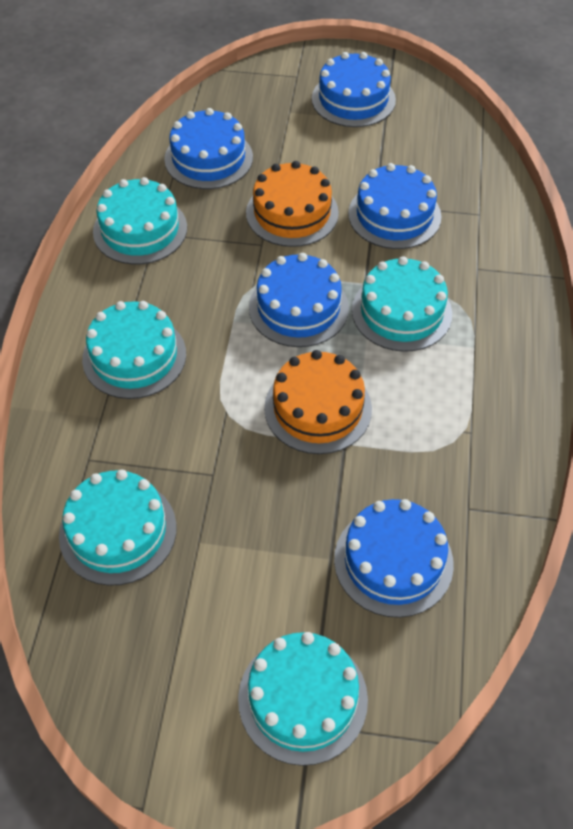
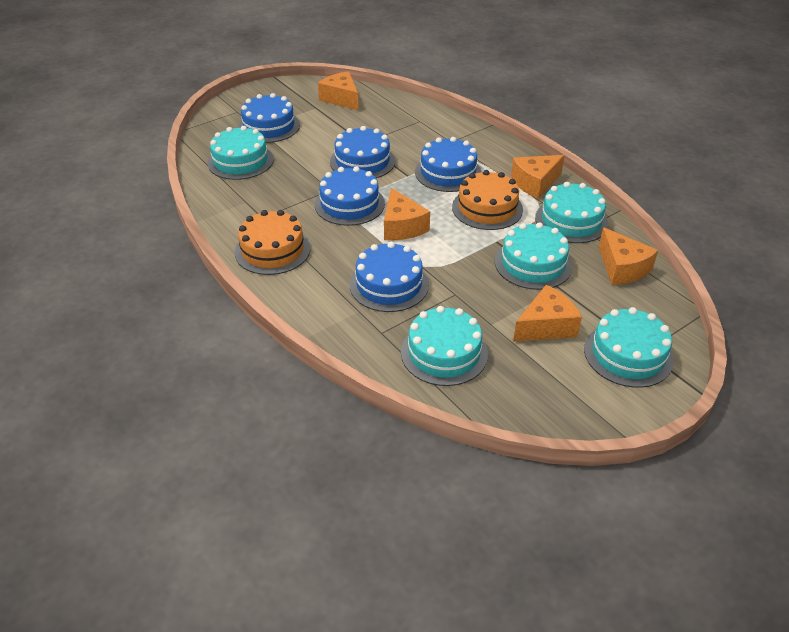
orange cheese: none = 0 -> [318,71,359,111] [384,188,430,240] [511,155,565,199] [513,285,582,341] [599,227,658,285] = 5

